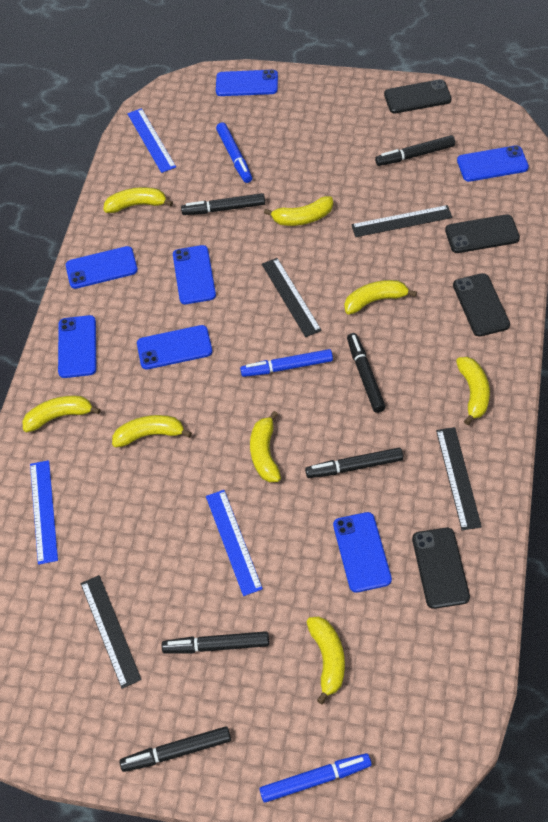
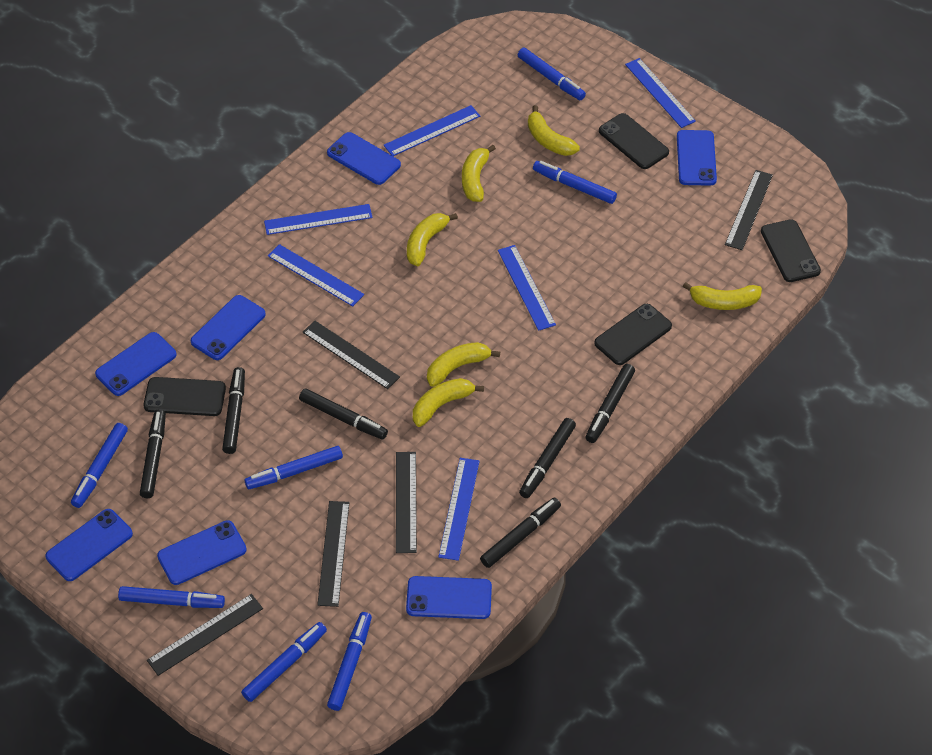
black ruler: [81,575,142,689] [262,258,322,337] [351,205,452,237] [436,427,482,530] = 4 -> [147,594,263,676] [302,321,400,389] [317,501,349,607] [396,452,417,553] [725,170,773,250] = 5
blue marker: [216,122,252,183] [240,349,333,377] [259,753,372,803] = 3 -> [71,423,128,508] [118,586,225,608] [241,622,327,702] [244,446,343,489] [327,612,372,711] [518,48,586,100] [533,161,617,204] = 7
blue ruler: [30,460,58,565] [127,108,176,173] [206,490,263,596] = 3 -> [264,204,373,235] [268,244,364,306] [384,105,480,156] [438,458,480,561] [498,245,556,331] [625,58,696,128] = 6
yellow banana: [22,396,101,432] [103,187,173,213] [112,415,192,448] [250,411,281,482] [264,196,333,226] [307,616,345,704] [344,280,417,314] [456,357,490,425] = 8 -> [407,213,458,266] [413,378,484,427] [427,342,500,387] [462,145,496,202] [528,105,580,156] [683,282,762,310] = 6

